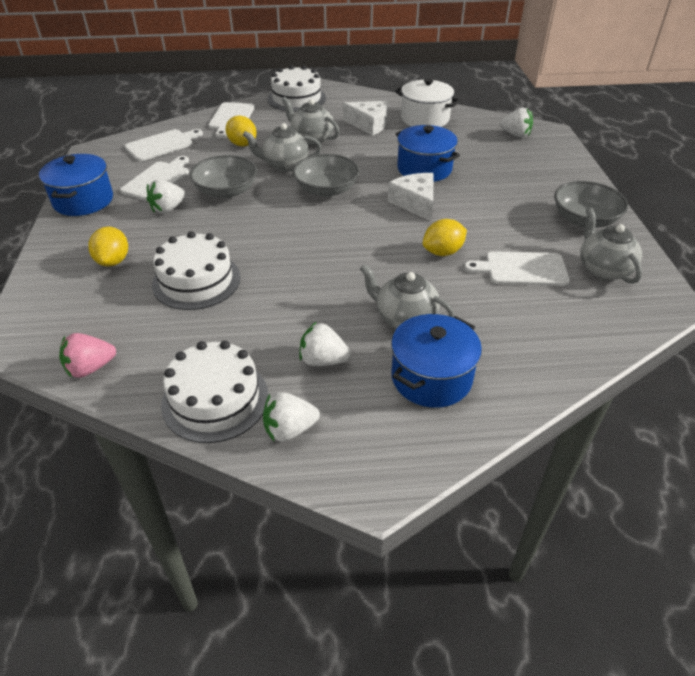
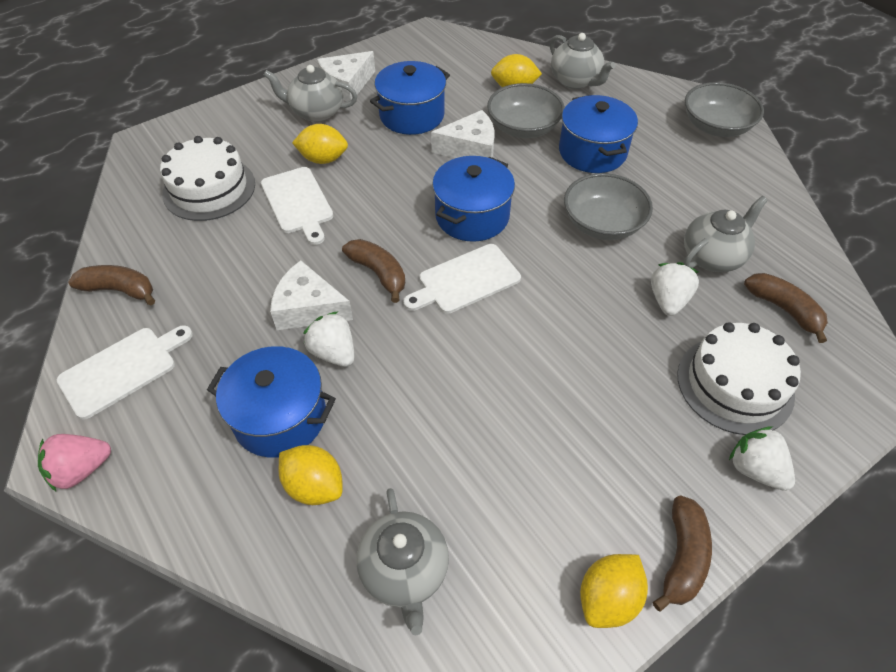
blue pot: [39,154,113,216] [391,314,482,408] [396,125,460,182] = 3 -> [207,346,336,458] [370,61,450,135] [432,156,515,242] [559,95,638,173] = 4
brown banana: none = 0 -> [68,265,155,306] [342,239,405,303] [653,495,712,612] [744,273,828,343] = 4
white cake: [152,231,241,310] [161,341,268,443] [268,65,326,112] = 3 -> [160,136,255,221] [677,322,801,435] = 2
white cheese: [343,101,388,136] [388,173,433,221] = 2 -> [270,260,353,330] [317,51,375,102] [431,110,495,158] = 3
white cutting board: [120,156,189,201] [125,129,203,161] [208,102,255,138] [464,251,570,286] = 4 -> [57,325,193,420] [261,167,333,245] [403,244,521,314] = 3
white pot: [395,78,460,127] = 1 -> none = 0
white strawberry: [146,179,186,214] [263,392,320,442] [300,321,351,366] [499,108,533,137] = 4 -> [303,312,355,367] [651,262,699,316] [729,426,795,491] = 3
yellow lemon: [88,226,128,267] [225,116,257,146] [423,219,467,256] = 3 -> [279,445,343,505] [292,124,348,164] [491,54,542,87] [580,554,648,628] = 4

